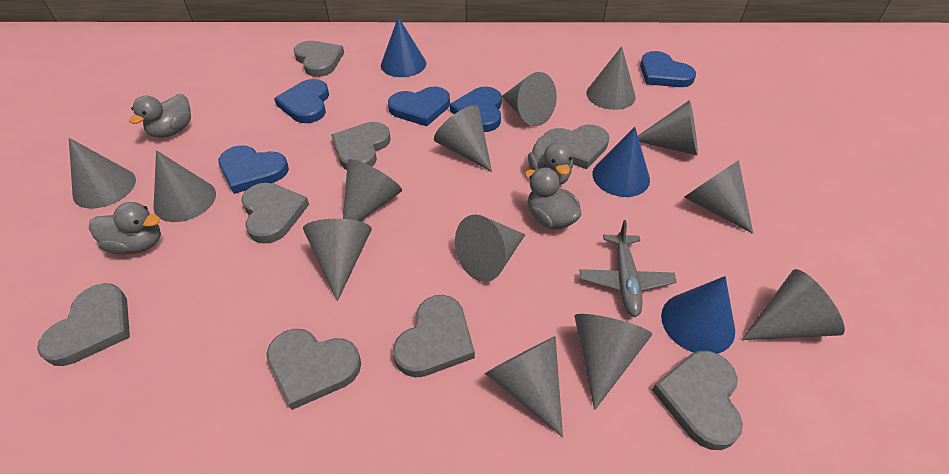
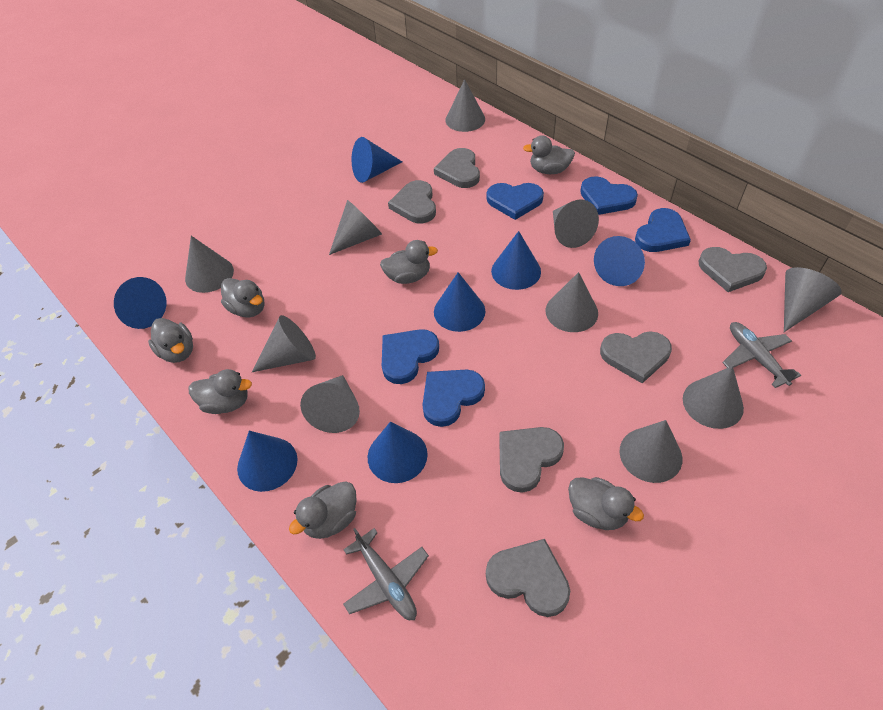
blue cone: [381,17,426,77] [592,127,650,197] [661,276,735,354] = 3 -> [114,277,166,329] [237,431,297,492] [351,137,402,183] [368,422,428,483] [434,272,485,332] [491,231,541,290] [594,236,645,286] = 7
grey cone: [69,138,136,209] [153,150,216,222] [303,219,372,301] [343,159,402,221] [434,105,492,172] [455,215,525,282] [484,336,563,437] [502,72,557,126] [574,314,652,410] [586,46,636,110] [638,100,698,156] [684,160,753,234] [741,269,845,340] = 13 -> [185,236,234,293] [252,315,316,372] [300,375,360,433] [329,200,382,255] [445,79,485,132] [546,272,598,332] [553,200,599,248] [619,420,682,483] [683,366,744,429] [784,267,842,332] = 10
grey duck: [89,202,161,254] [129,94,191,138] [525,168,582,229] [528,135,573,185] = 4 -> [148,318,193,363] [188,369,252,414] [221,278,265,317] [289,481,357,539] [380,240,438,284] [523,135,575,174] [568,477,644,530] = 7
grey heart: [37,283,130,366] [241,183,309,244] [266,329,361,410] [294,41,344,77] [331,122,391,170] [393,295,475,377] [544,124,609,169] [652,351,743,450] = 8 -> [388,180,436,223] [434,148,480,188] [486,539,570,617] [499,427,564,493] [600,331,672,383] [698,247,767,292] = 6
grey plane: [580,220,677,317] = 1 -> [343,528,429,620] [722,322,801,388] = 2

